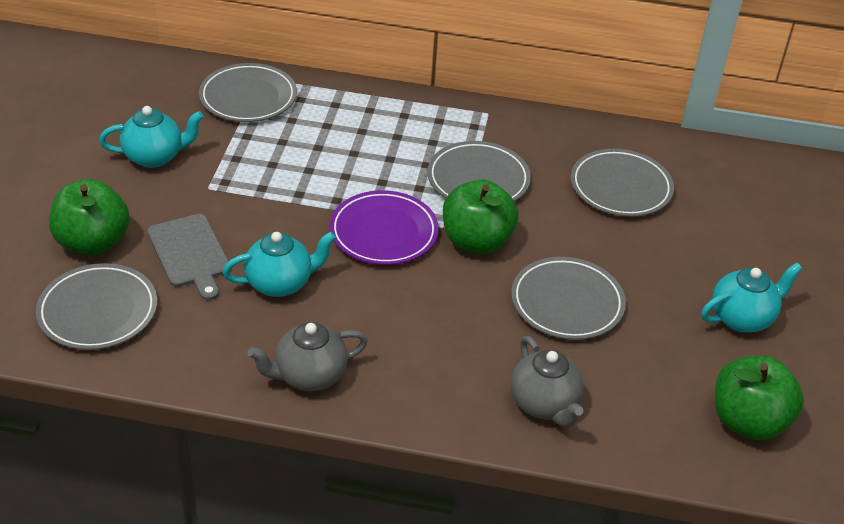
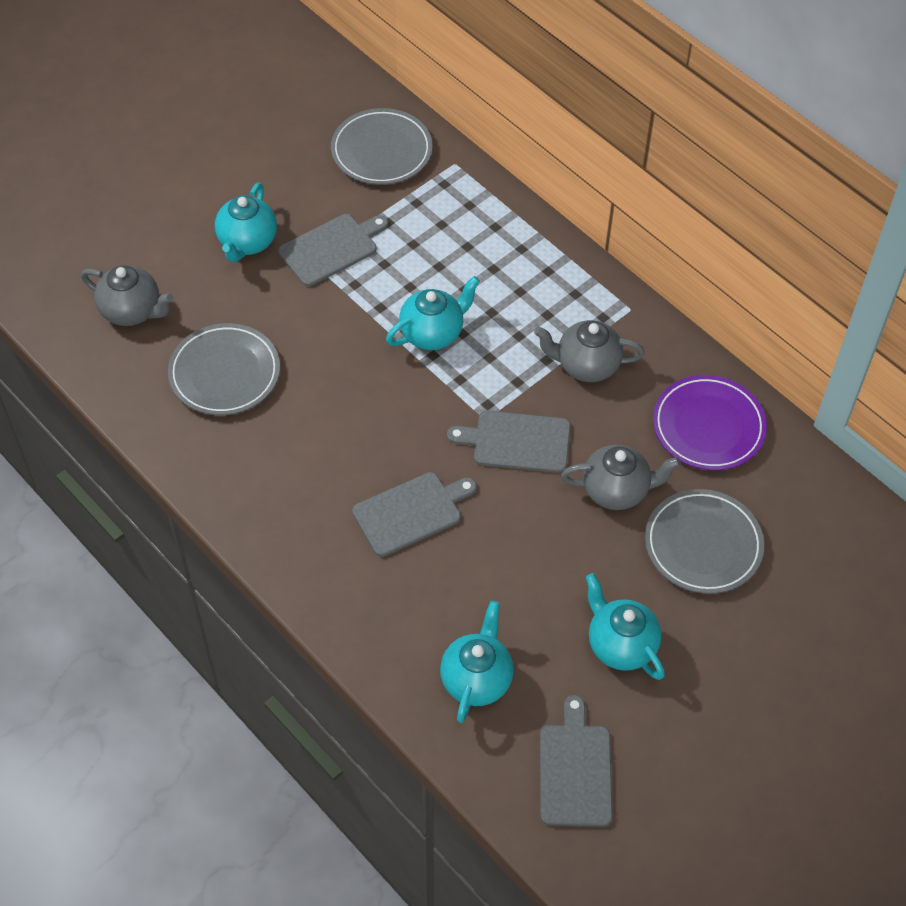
green apple: [49,179,130,255] [443,179,519,254] [715,356,804,441] = 3 -> none = 0
grey cutting board: [147,214,231,301] = 1 -> [278,214,388,286] [352,472,477,557] [447,411,570,473] [540,695,613,827] = 4
grey plate: [36,263,157,350] [199,63,297,122] [427,141,531,201] [511,257,626,340] [571,149,674,217] = 5 -> [168,323,280,415] [331,108,432,185] [645,489,764,594] = 3
grey teapot: [248,322,368,391] [511,336,584,428] = 2 -> [81,265,173,326] [534,320,645,382] [561,444,681,510] = 3
turquoise teapot: [99,106,204,168] [223,232,336,297] [701,262,803,333] = 3 -> [215,183,277,262] [386,276,480,350] [440,601,514,723] [586,573,665,680] = 4

